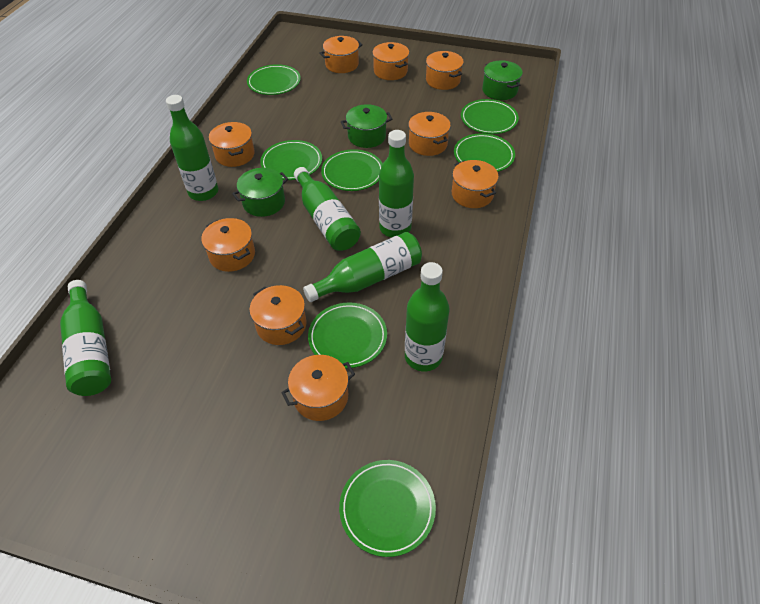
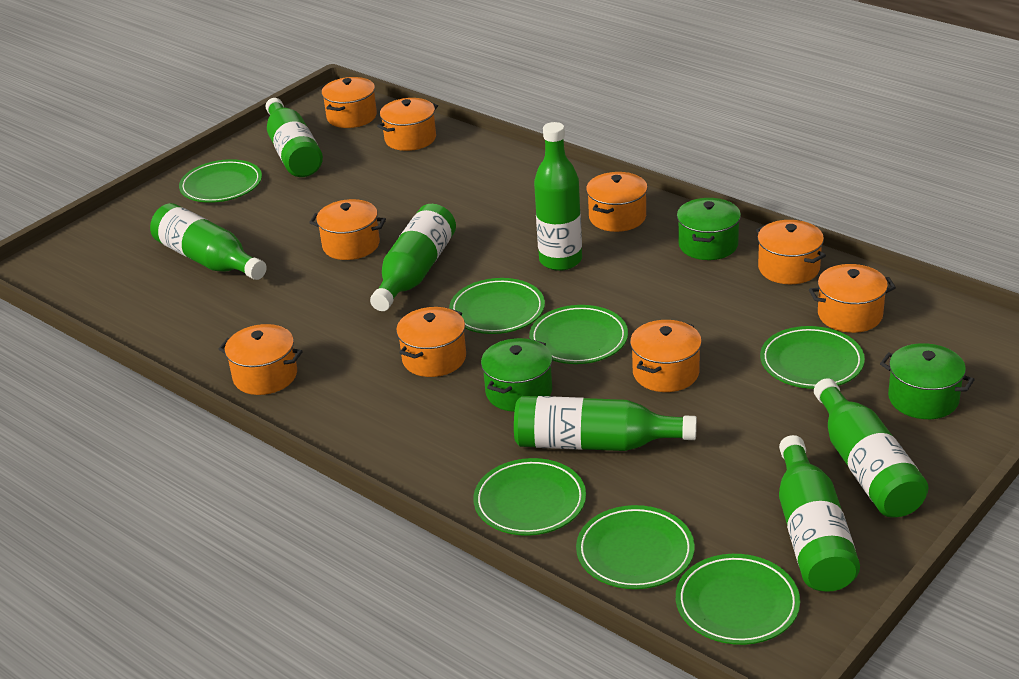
green bottle: [60,280,111,396] [166,95,218,201] [294,167,361,251] [303,232,422,302] [379,130,414,237] [405,262,450,371] = 6 -> [150,203,267,280] [266,98,323,177] [370,204,456,311] [514,396,697,451] [534,122,582,271] [779,435,860,592] [814,378,928,518] = 7

